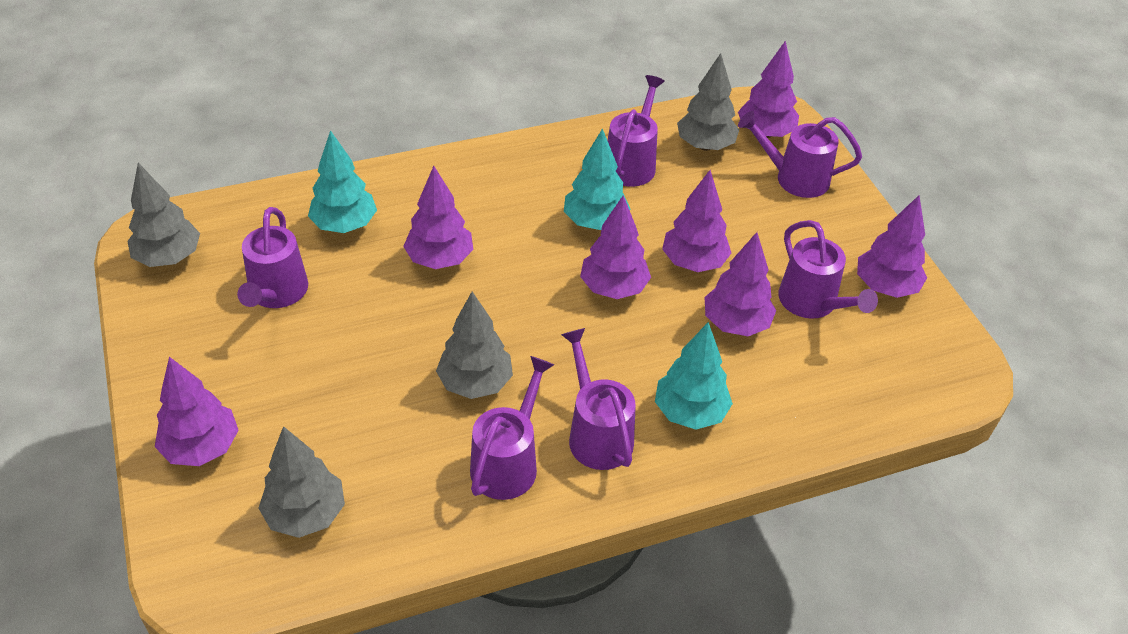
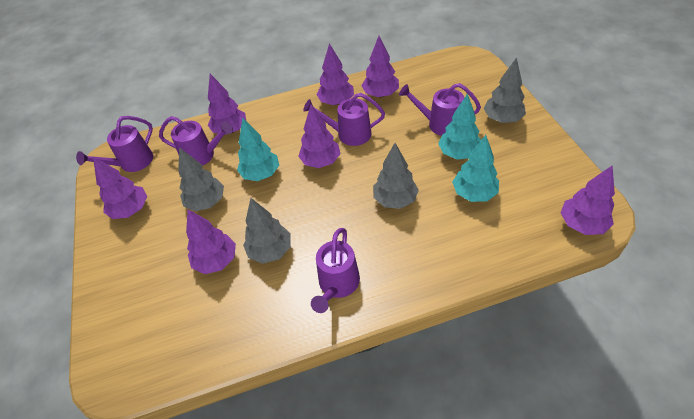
purple watering can: [237,207,308,308] [470,356,554,500] [561,328,636,470] [608,75,665,187] [738,111,862,198] [778,220,878,319] = 6 -> [76,116,153,172] [159,116,233,166] [303,93,385,146] [311,228,360,313] [399,83,481,136] = 5

